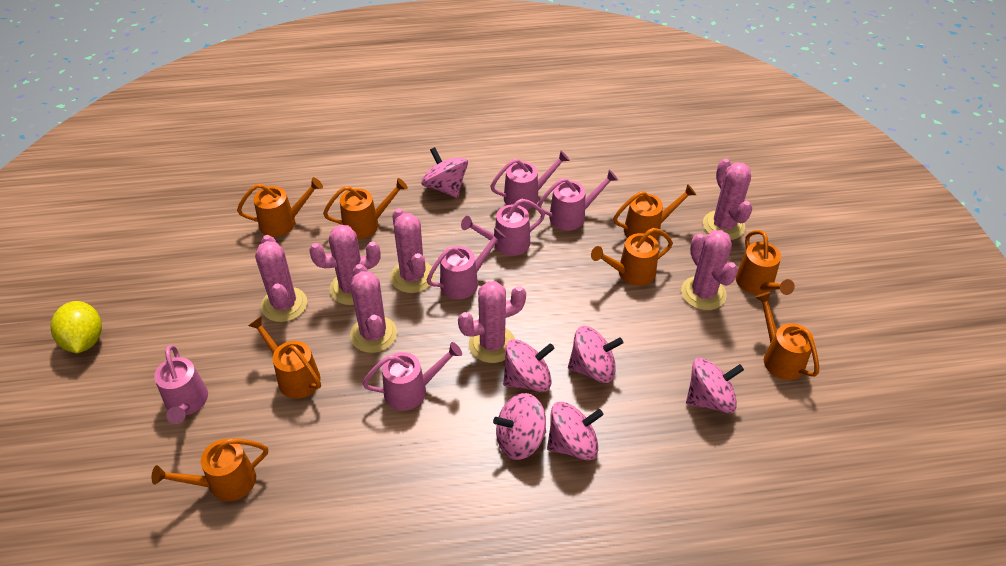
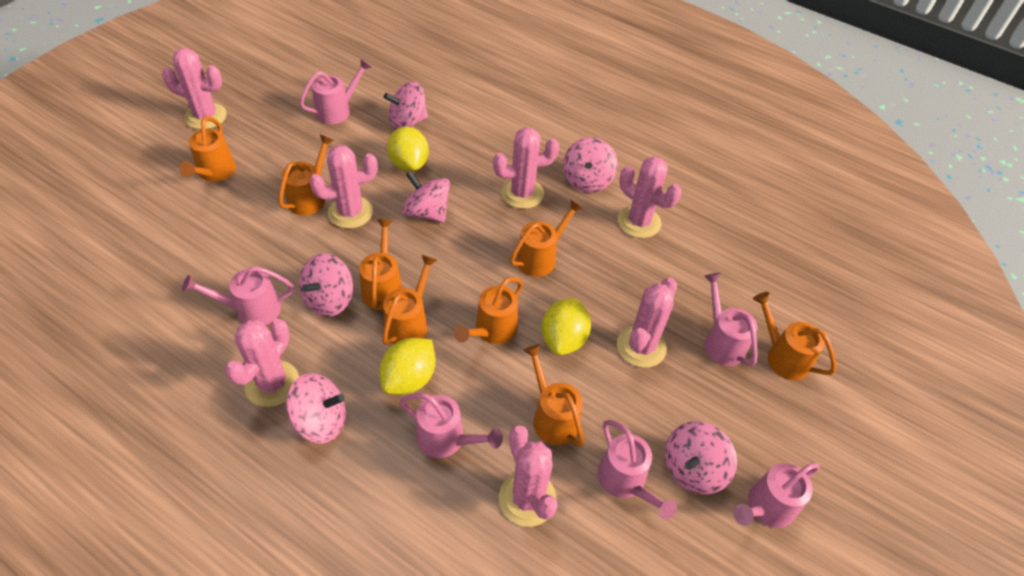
yellow lemon: [50,301,102,353] = 1 -> [380,338,436,395] [387,127,429,172] [541,298,591,355] = 3

